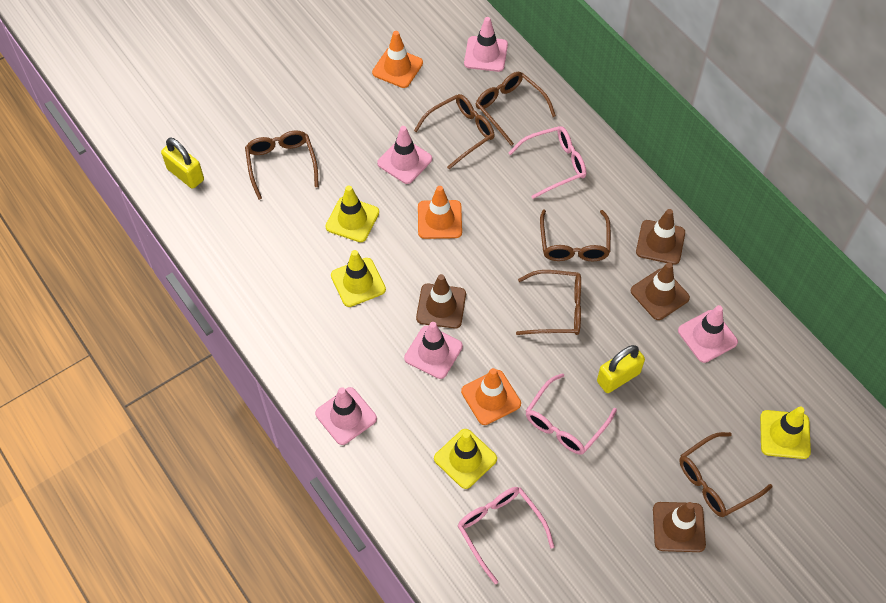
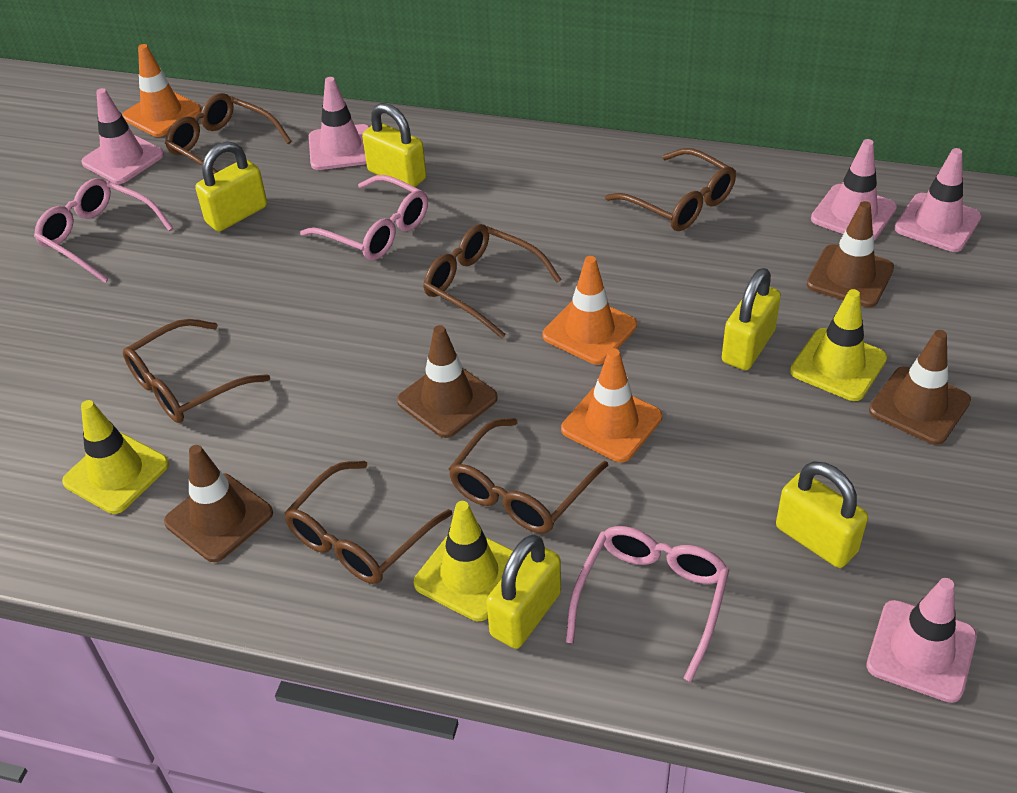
yellow padlock: [161,138,204,189] [597,345,645,393] = 2 -> [195,141,267,232] [362,103,426,187] [486,534,561,649] [722,268,781,370] [776,462,868,568] = 5
yellow traffic cone: [325,186,379,242] [331,250,386,307] [434,429,497,489] [760,406,811,459] = 4 -> [62,400,169,514] [414,501,514,621] [790,289,887,401] = 3

